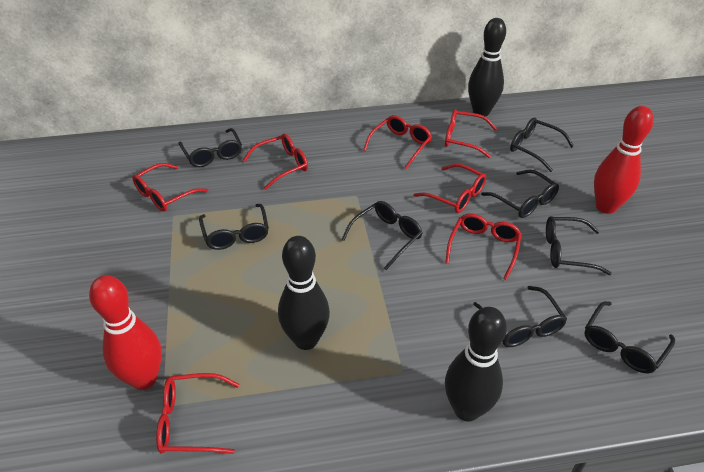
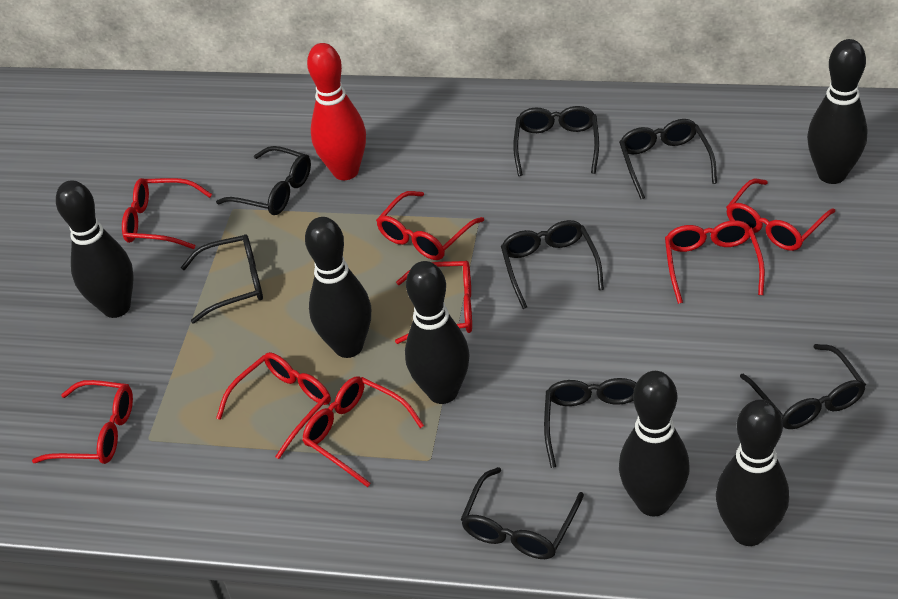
black bowling pin: [278,236,330,350] [445,307,507,422] [468,18,506,116] = 3 -> [56,181,133,318] [305,217,371,358] [405,261,470,404] [619,371,690,517] [716,399,789,546] [807,39,868,184] = 6
red bowling pin: [89,275,162,390] [594,106,654,214] = 2 -> [307,43,366,180] = 1
red glasses: [132,163,208,212] [156,373,240,454] [243,134,308,190] [363,115,432,169] [413,164,486,213] [445,109,497,158] [445,213,522,280] = 7 -> [32,380,133,464] [122,178,212,249] [216,352,331,459] [302,376,424,487] [376,191,484,260] [395,261,472,344] [665,220,765,304] [726,179,835,251] = 8

